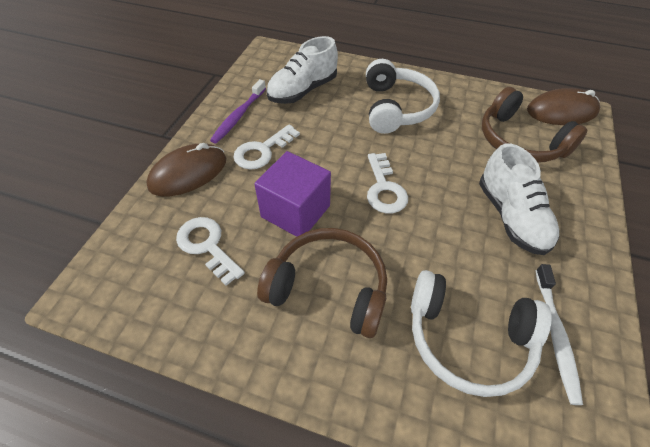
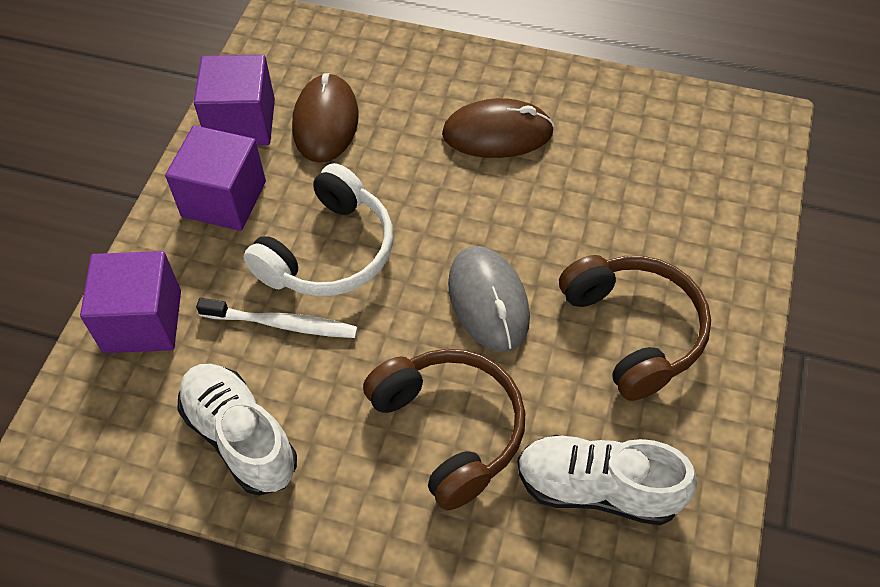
grey mouse: none = 0 -> [448,246,530,352] = 1
purple cube: [254,151,331,237] = 1 -> [80,251,181,353] [165,125,266,231] [194,55,275,145] = 3
purple toothbrush: [210,79,266,144] = 1 -> none = 0
white headphones: [366,59,440,134] [411,270,552,397] = 2 -> [243,163,393,296] = 1
white key: [176,217,245,286] [233,125,300,170] [367,153,408,214] = 3 -> none = 0

